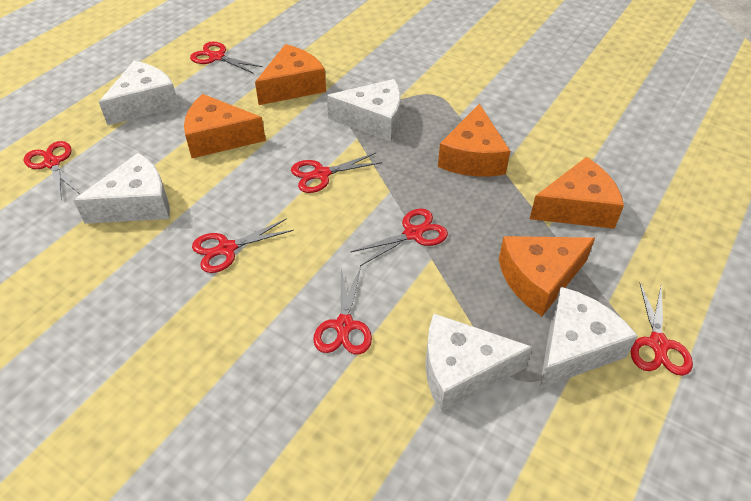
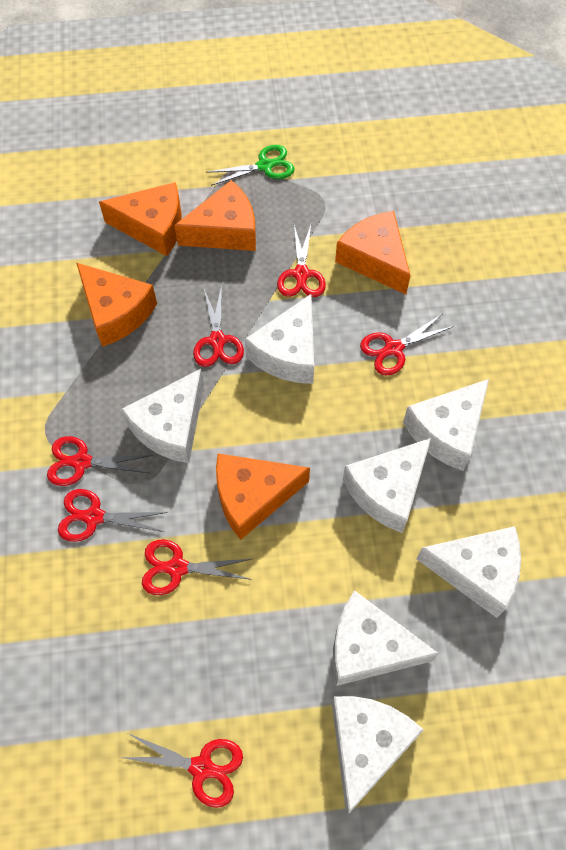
green scissors: none = 0 -> [206,145,294,186] = 1
white cheese: [73,153,170,224] [99,61,179,125] [327,79,401,142] [425,314,532,412] [540,287,638,388] = 5 -> [121,369,204,463] [245,294,314,384] [332,696,424,814] [333,590,439,686] [343,438,431,533] [403,379,489,471] [417,526,521,618] = 7

